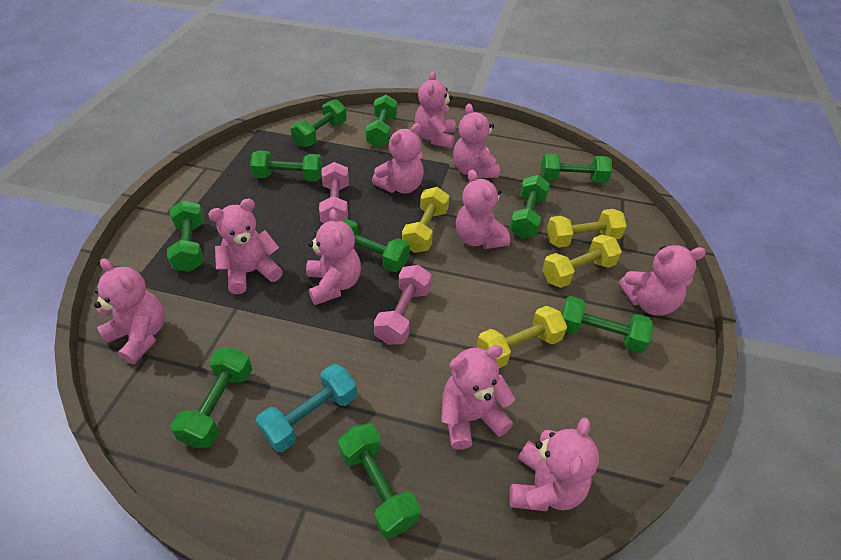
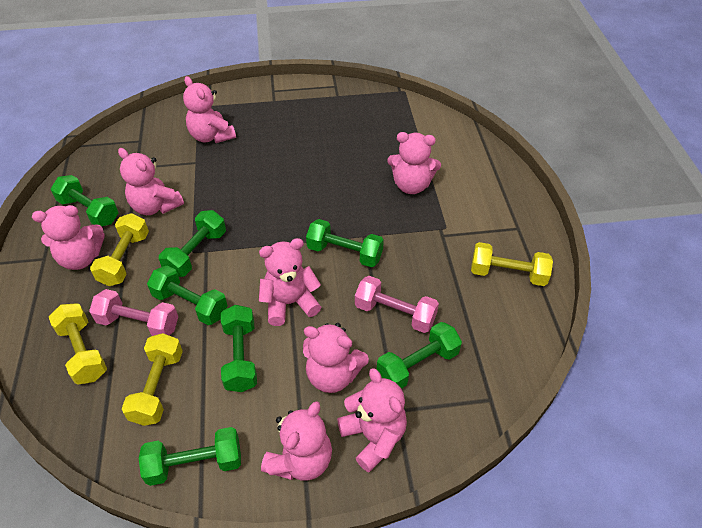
green dumbbell: [167,200,204,272] [171,347,252,448] [250,151,323,182] [290,99,347,148] [338,423,420,539] [342,219,410,272] [365,95,397,148] [510,175,550,238] [541,153,612,183] [561,296,654,353] = 10 -> [51,175,118,227] [139,427,241,486] [147,265,228,325] [159,210,226,277] [221,305,257,392] [306,219,384,267] [377,322,462,389] = 7
pink teddy bear: [94,258,165,364] [208,199,283,294] [306,209,361,305] [372,123,424,194] [415,71,456,149] [441,345,515,450] [453,104,500,178] [456,170,510,249] [509,417,599,511] [619,245,706,316] = 10 -> [32,205,105,270] [118,148,184,215] [183,76,236,143] [259,238,321,326] [261,401,332,481] [303,323,369,393] [337,368,407,472] [387,132,441,194] = 8
turquoise dumbbell: [256,364,357,452] = 1 -> none = 0

